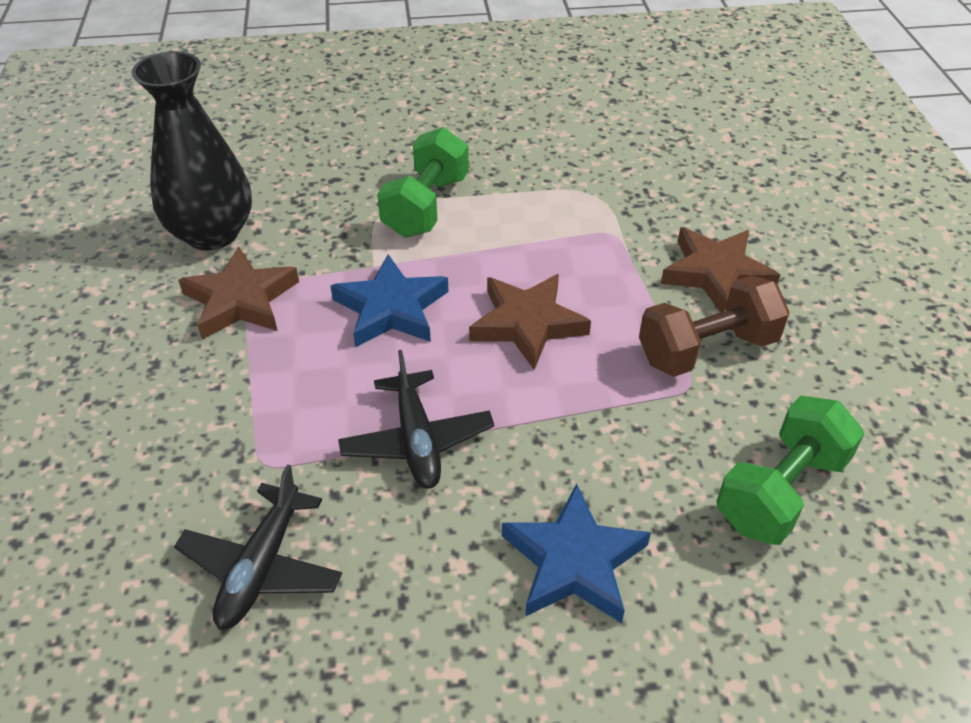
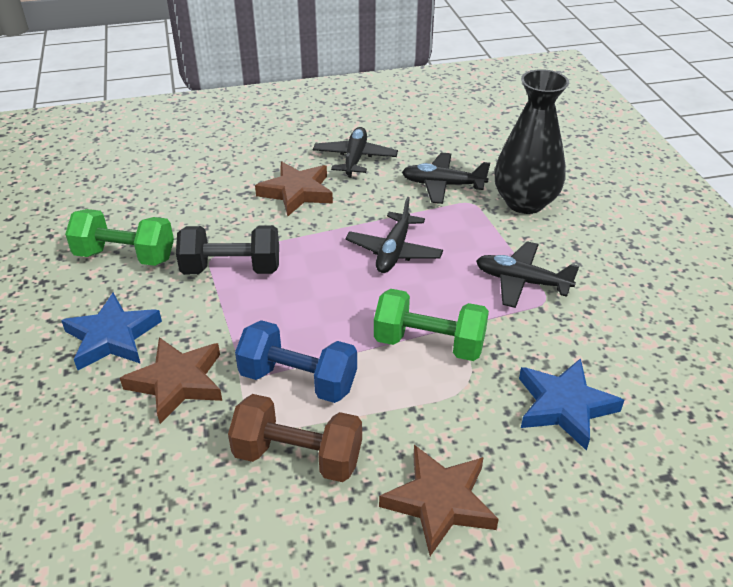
black dumbbell: none = 0 -> [176,225,279,275] = 1
black plane: [174,464,342,630] [338,350,494,489] = 2 -> [313,127,398,178] [345,197,443,273] [402,152,490,204] [476,241,579,308] = 4
blue dumbbell: none = 0 -> [235,320,357,403] = 1

